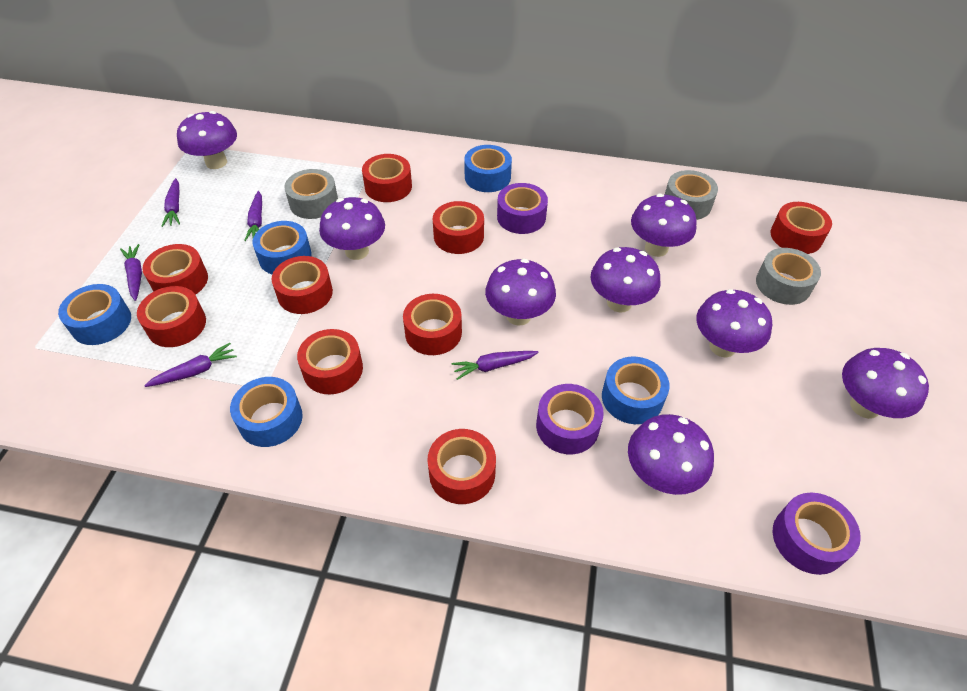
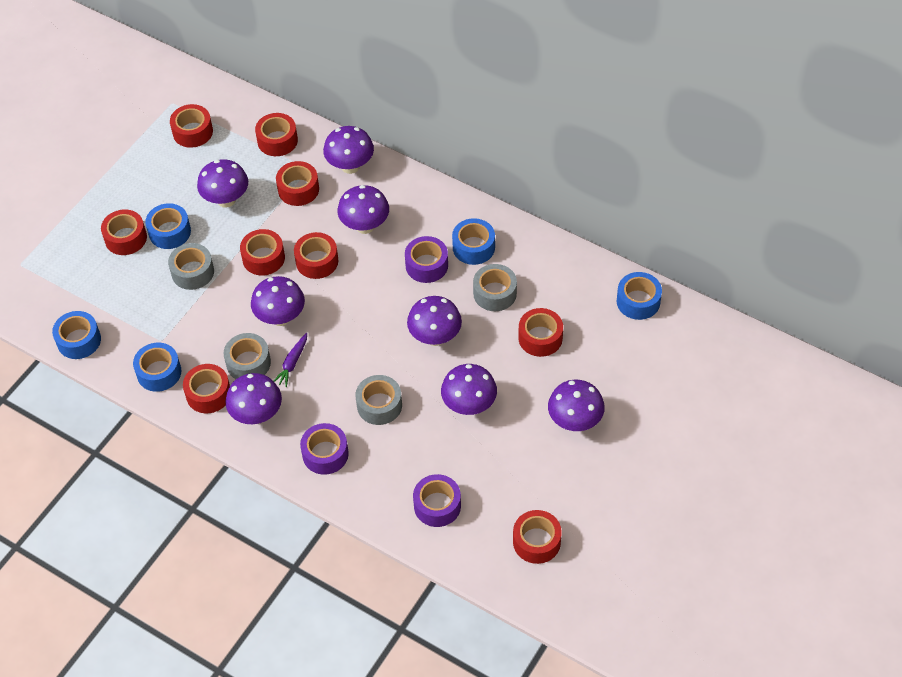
grey tape: [284,169,338,219] [665,170,718,220] [756,248,821,305] = 3 -> [168,243,214,290] [224,333,271,379] [356,375,402,425] [473,264,517,311] = 4
purple carrot: [120,244,142,301] [144,343,237,387] [162,178,180,227] [244,191,262,241] [452,351,539,380] = 5 -> [274,333,307,387] = 1

